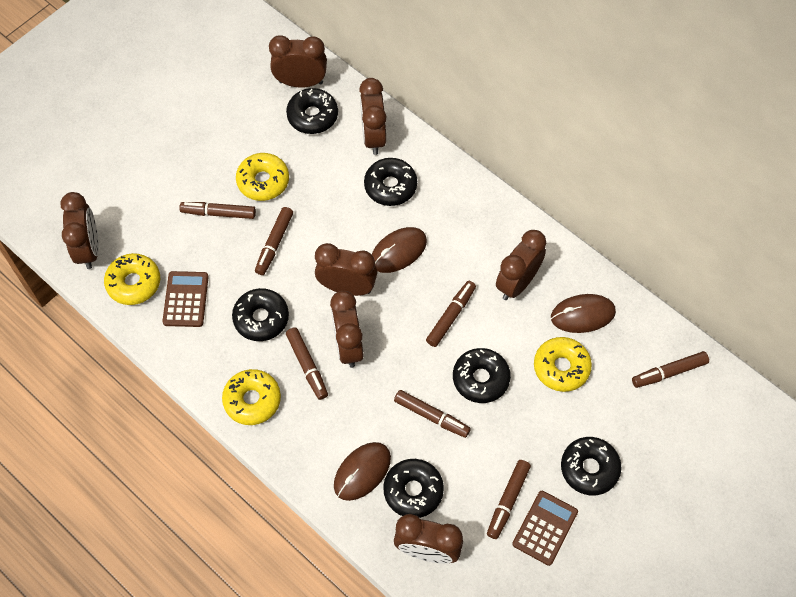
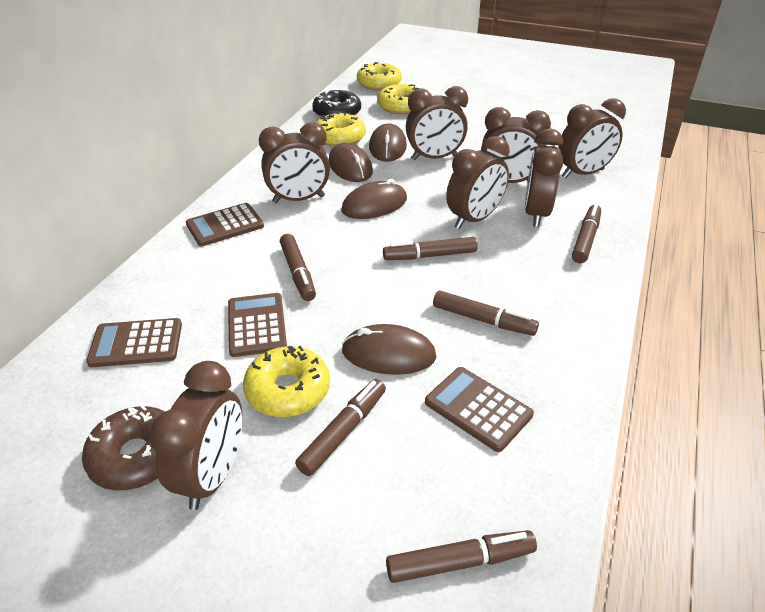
black donut: [232,288,289,341] [286,88,338,134] [364,158,417,206] [383,459,444,518] [453,348,511,403] [561,437,622,495] = 6 -> [312,90,361,117] = 1
brown calculator: [162,271,209,327] [512,491,578,566] = 2 -> [86,318,182,367] [186,203,264,246] [228,293,287,357] [425,367,534,452] = 4
brown donut: none = 0 -> [82,405,165,491] = 1
brown marker: [179,202,256,219] [255,207,293,275] [286,327,328,400] [394,390,471,438] [426,281,476,347] [487,460,531,539] [632,351,709,388] = 7 -> [280,234,316,301] [295,379,386,476] [383,237,478,260] [386,530,537,583] [433,291,539,336] [572,204,601,263] = 6
brown mouse: [334,442,391,501] [372,227,427,273] [551,294,616,333] = 3 -> [329,143,373,182] [341,179,407,219] [342,324,436,375] [369,123,407,162] = 4

